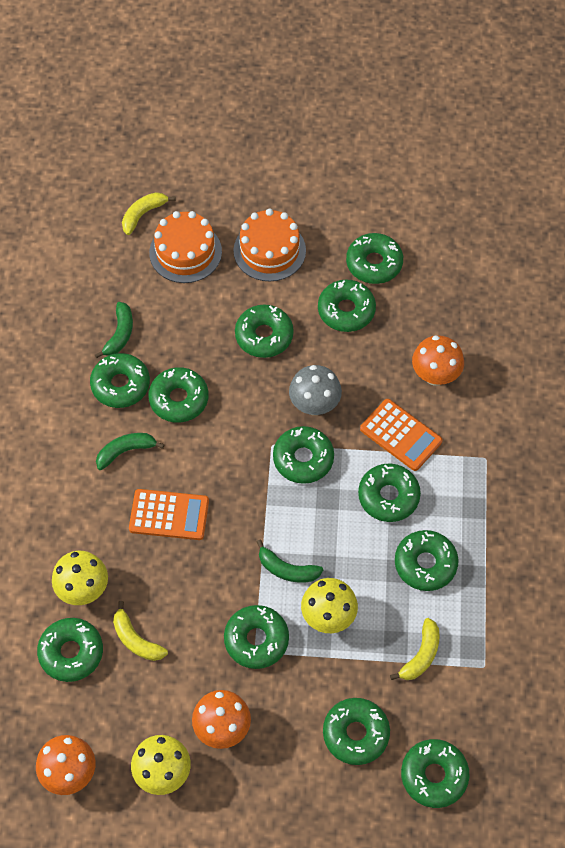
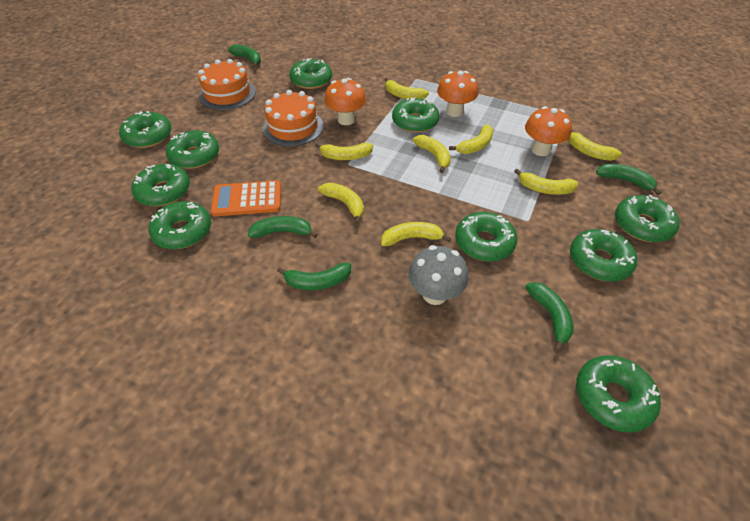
green banana: [95,302,133,358] [96,433,165,470] [257,540,323,583] = 3 -> [228,44,261,67] [248,216,317,238] [277,263,351,290] [525,282,573,352] [596,164,661,195] = 5
green donut: [37,618,103,682] [90,353,150,408] [148,367,209,423] [224,605,289,669] [235,304,294,358] [273,426,334,484] [318,279,376,332] [323,698,390,765] [346,233,403,284] [358,464,421,522] [395,530,459,591] [401,739,469,808] = 12 -> [119,111,172,148] [131,164,190,206] [149,201,211,249] [166,130,219,169] [289,58,332,89] [392,97,440,133] [455,212,517,261] [570,229,637,281] [576,355,661,433] [615,195,680,242] = 10
orange calculator: [129,489,209,540] [360,399,443,471] = 2 -> [211,180,281,216] = 1
yellow banana: [113,601,168,661] [122,192,176,235] [390,618,440,680] = 3 -> [315,143,373,160] [318,183,364,224] [381,222,451,246] [385,78,429,99] [413,135,451,173] [449,125,493,154] [514,169,578,195] [569,129,622,161] = 8
yellow mushroom: [52,551,108,605] [131,735,191,795] [301,578,358,633] = 3 -> none = 0

